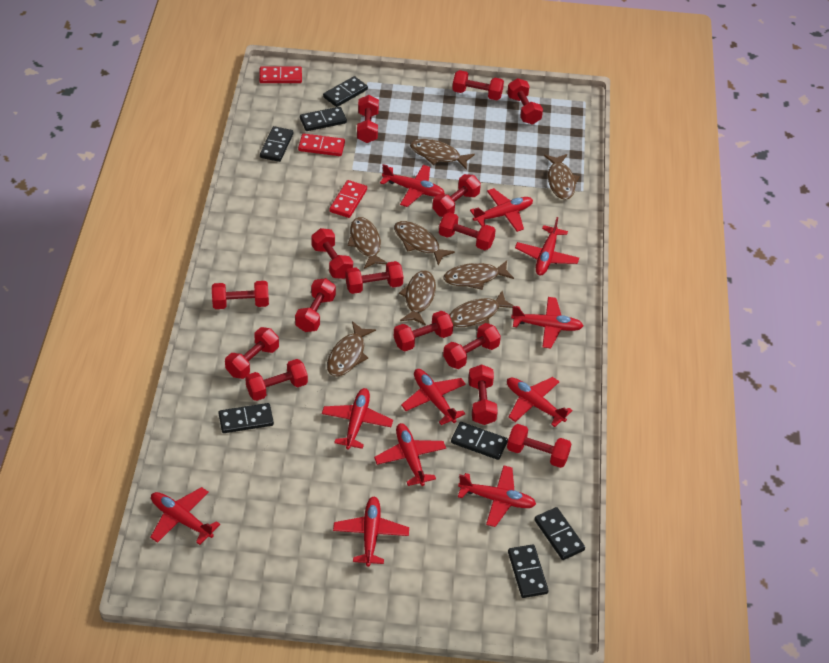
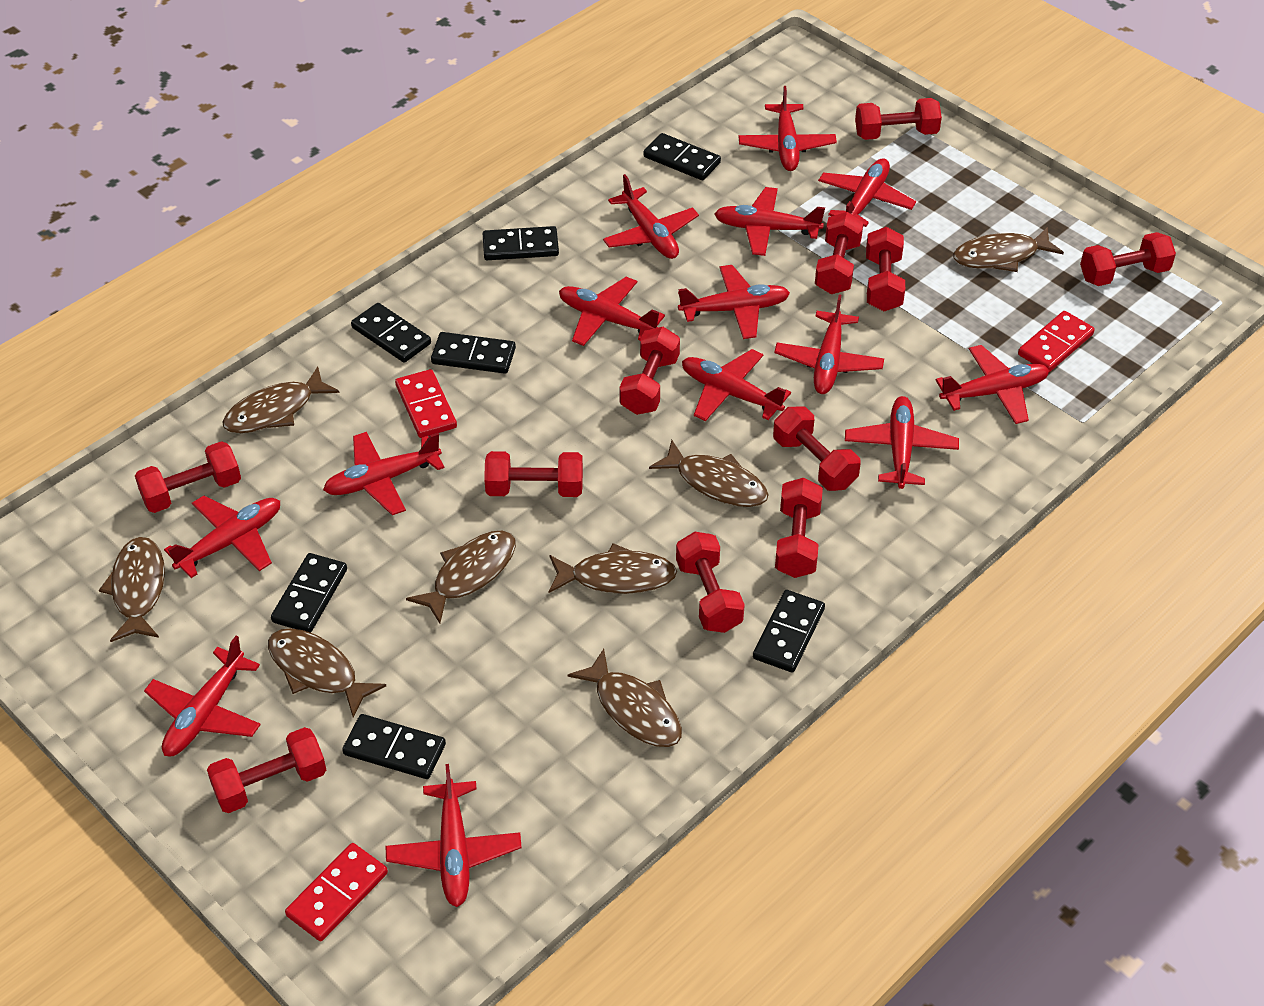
red dumbbell: [212,281,269,309] [225,327,279,379] [245,359,308,401] [295,278,336,332] [311,228,353,279] [345,261,403,294] [357,95,379,143] [394,311,453,351] [433,174,481,217] [439,212,496,250] [443,323,501,369] [452,70,504,100] [469,364,498,425] [507,78,543,124] [507,424,571,468] = 15 -> [135,441,241,513] [207,727,326,813] [484,451,583,497] [620,327,680,415] [676,532,745,633] [773,407,861,491] [775,478,823,578] [815,212,864,294] [855,98,942,140] [866,227,905,311] [1080,232,1176,286] = 11
red plane: [150,487,220,545] [322,388,393,449] [333,497,409,567] [374,423,446,486] [380,164,445,207] [401,369,466,425] [458,465,536,527] [470,188,533,232] [507,377,573,427] [511,297,583,348] [515,217,579,275] = 11 -> [144,636,261,756] [164,496,280,578] [323,432,444,515] [385,764,522,907] [559,277,665,346] [603,174,699,259] [678,265,790,339] [682,349,791,421] [714,187,825,256] [738,86,837,171] [774,294,884,394] [818,158,916,227] [845,396,959,489] [936,345,1049,424] = 14

